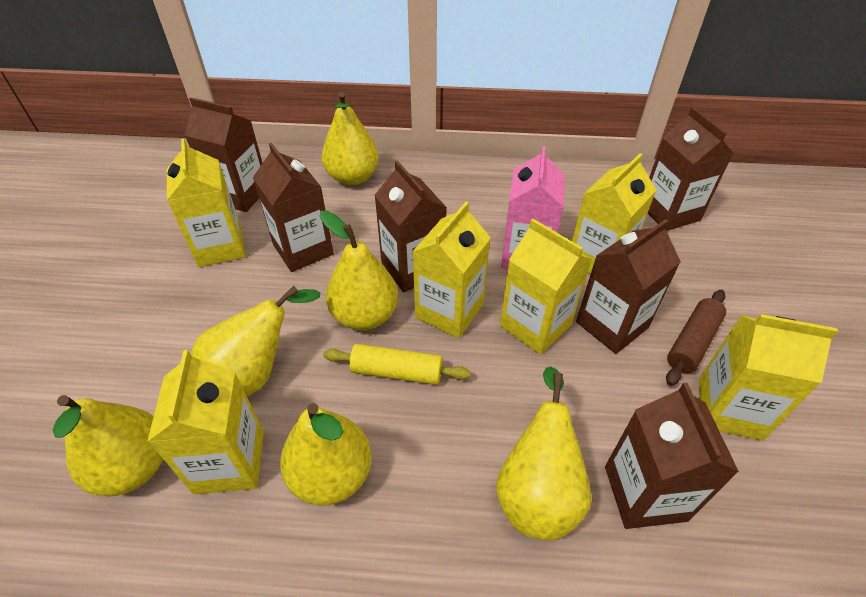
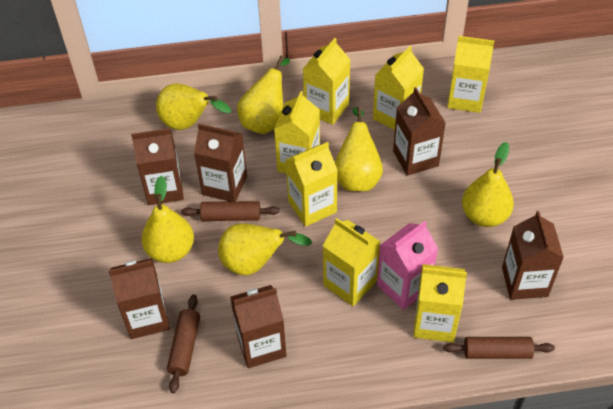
brown rolling pin: [666,290,726,386] = 1 -> [167,295,200,393] [181,201,279,221] [443,337,555,359] = 3
yellow carton: [147,350,264,494] [167,139,246,267] [412,202,491,338] [500,218,592,355] [572,153,656,274] [699,314,838,441] = 6 -> [274,91,320,174] [285,142,338,227] [303,38,351,125] [323,218,381,306] [373,46,424,130] [413,264,467,342] [447,36,494,113] = 7
yellow rolling pin: [323,344,471,385] = 1 -> none = 0

